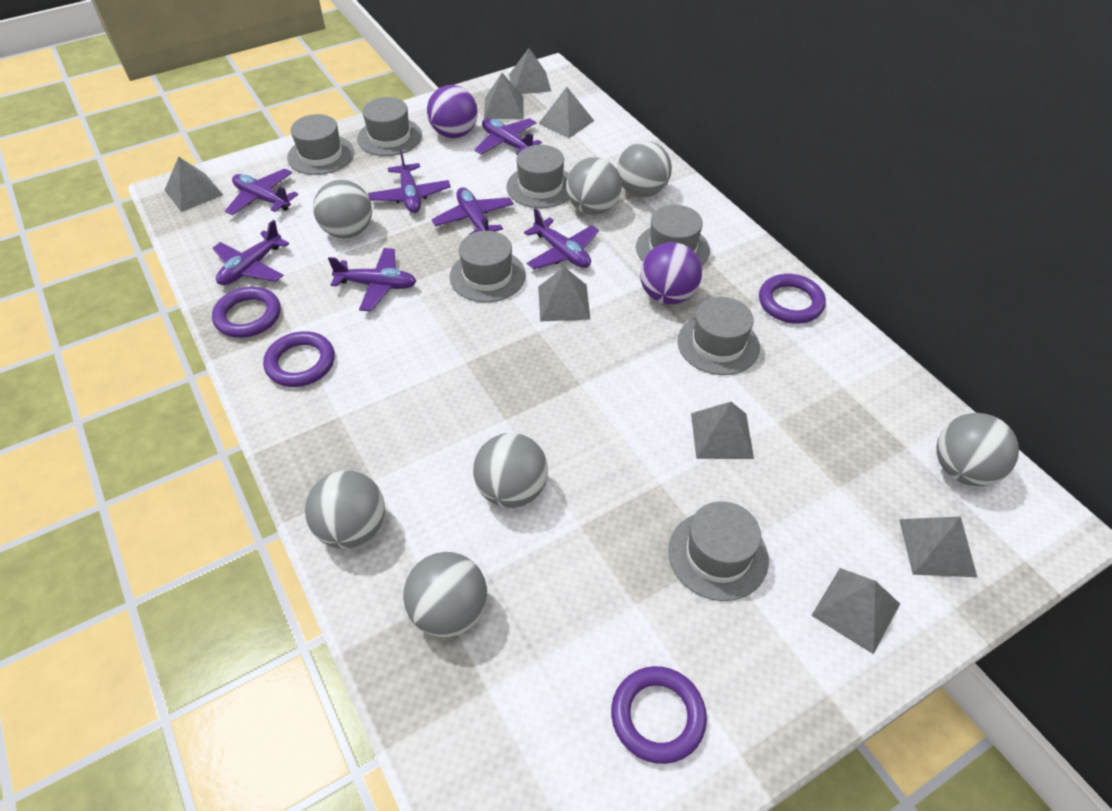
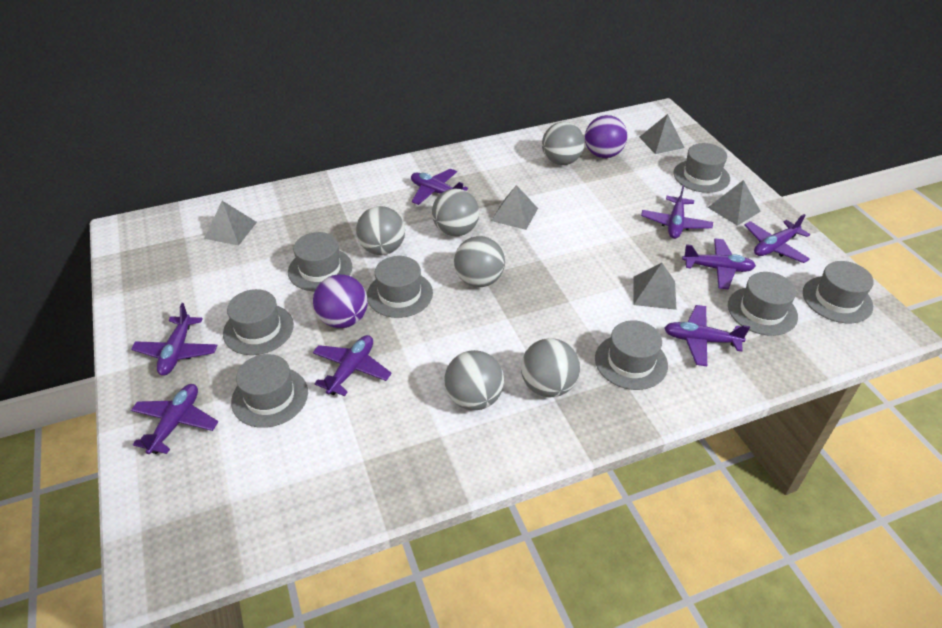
grey ball: [305,470,385,548] [313,180,372,238] [403,552,487,637] [473,433,548,508] [566,157,622,215] [617,141,672,197] [936,413,1019,486] = 7 -> [356,206,405,255] [432,189,479,236] [444,350,504,410] [454,236,505,287] [521,338,580,397] [542,122,585,165] = 6
grey hat: [287,114,354,175] [357,97,422,156] [449,231,526,302] [506,145,569,208] [636,205,710,267] [668,501,769,601] [677,297,760,375] = 7 -> [223,289,294,355] [231,354,308,428] [288,232,352,291] [367,256,433,318] [595,320,668,390] [673,143,730,193] [728,272,798,336] [803,261,874,323] = 8
grey pyramid: [164,157,223,212] [484,73,524,119] [509,48,551,94] [538,87,594,138] [538,267,590,321] [691,402,754,459] [811,568,900,654] [899,516,977,577] = 8 -> [204,201,257,245] [491,185,538,230] [633,263,677,310] [639,114,684,154] [708,180,761,226] = 5
purple plane: [212,220,289,285] [225,169,298,215] [328,248,416,312] [368,149,451,213] [432,187,514,235] [474,118,542,155] [524,208,599,269] = 7 -> [131,303,217,376] [131,384,218,454] [313,335,392,396] [411,168,468,205] [641,185,713,239] [664,305,750,366] [682,239,756,289] [744,214,810,263] = 8
purple ring: [212,287,281,338] [263,331,335,387] [611,666,707,764] [759,274,826,323] = 4 -> none = 0

